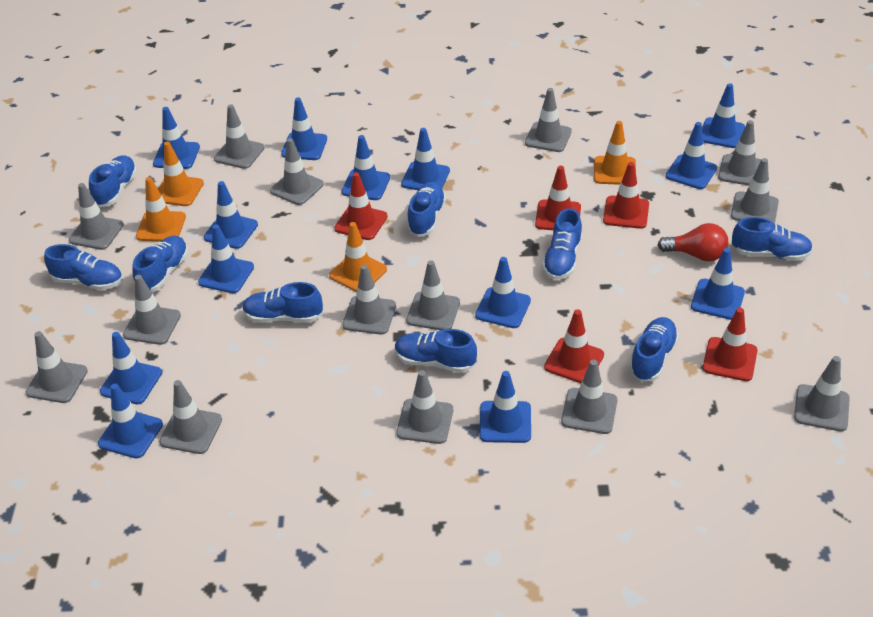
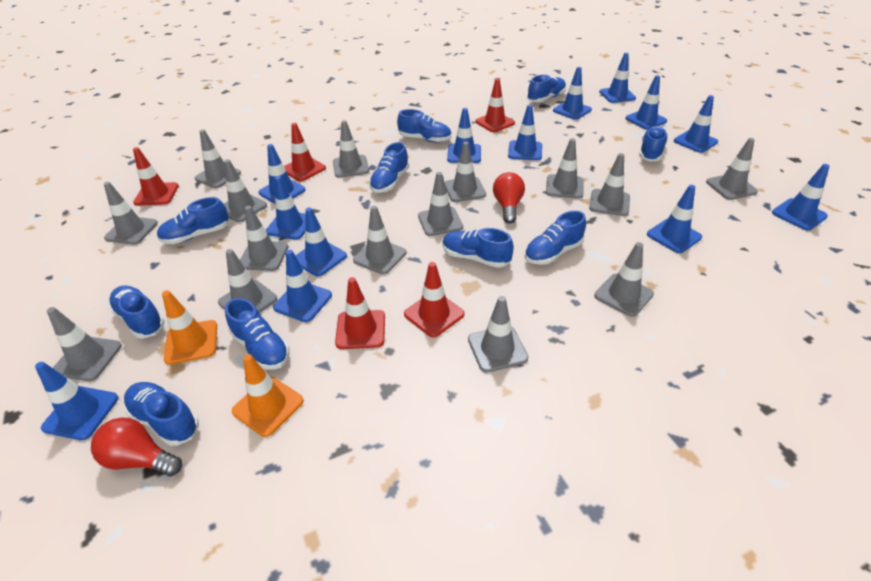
blue shoe: [44,244,123,290] [89,155,137,207] [132,236,188,292] [242,282,323,323] [395,329,477,373] [407,182,446,237] [542,208,582,280] [629,317,679,382] [731,217,813,261] = 9 -> [108,285,165,338] [124,382,199,446] [157,197,229,244] [225,298,289,370] [369,142,409,193] [397,109,451,142] [443,228,514,268] [525,211,586,265] [527,75,566,102] [639,126,668,162] = 10
grey traffic cone: [26,331,88,403] [69,183,124,250] [123,275,181,345] [159,380,222,454] [214,104,264,169] [270,138,324,205] [342,265,396,335] [396,370,453,444] [406,260,460,330] [525,88,572,152] [561,360,617,434] [718,120,762,185] [731,158,779,223] [794,356,850,431] = 14 -> [47,307,122,381] [104,182,158,245] [195,129,241,188] [218,249,277,313] [224,159,267,222] [240,206,288,271] [333,120,369,178] [353,206,407,274] [418,172,463,236] [444,141,486,202] [468,296,528,373] [546,138,584,199] [589,153,630,216] [594,242,654,317] [706,138,758,200] = 15
orange traffic cone: [136,177,186,241] [158,142,204,206] [329,222,387,292] [594,121,636,185] = 4 -> [162,290,217,365] [232,354,304,437] = 2
red light bulb: [658,223,728,261] = 1 -> [91,417,182,476] [493,172,525,224] = 2

